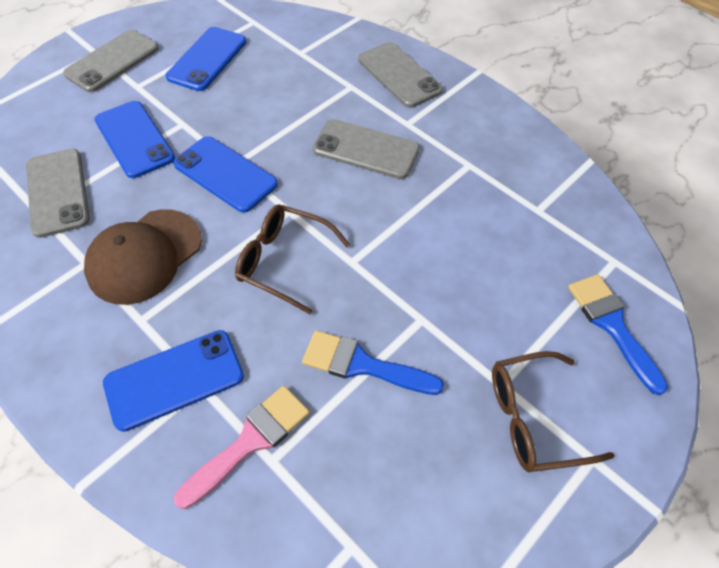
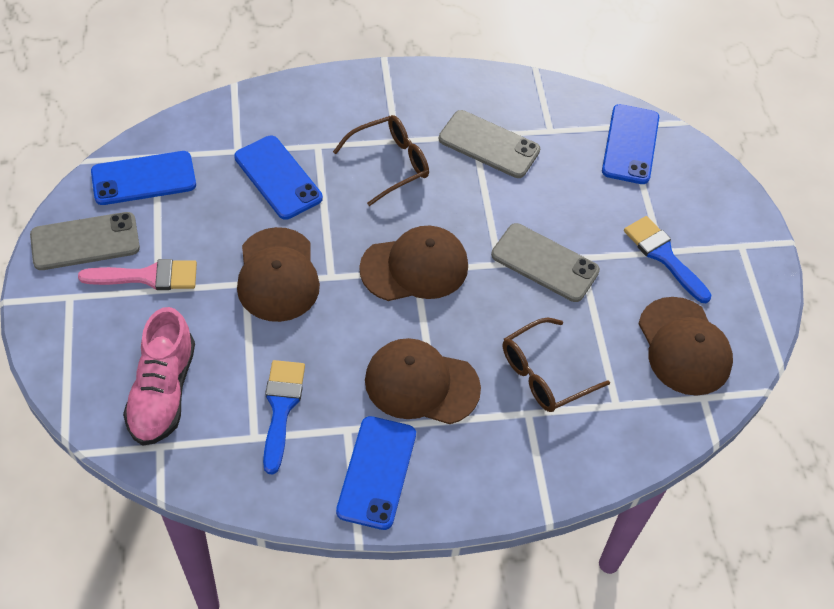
brown cap: [84,209,202,305] = 1 -> [237,227,320,322] [359,226,468,301] [365,338,481,424] [638,297,733,396] = 4
grey phone: [26,149,90,238] [63,30,159,92] [313,119,420,179] [358,42,443,108] = 4 -> [30,212,140,270] [439,110,540,178] [491,223,600,302] = 3
pink shoe: none = 0 -> [123,307,195,446] = 1

